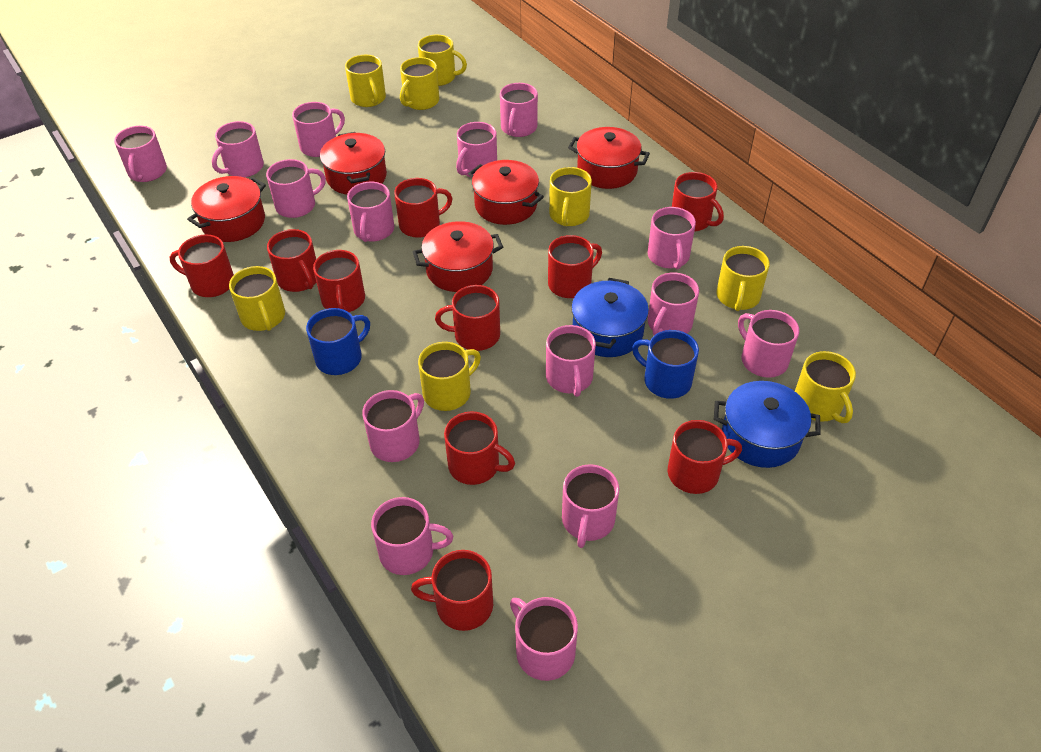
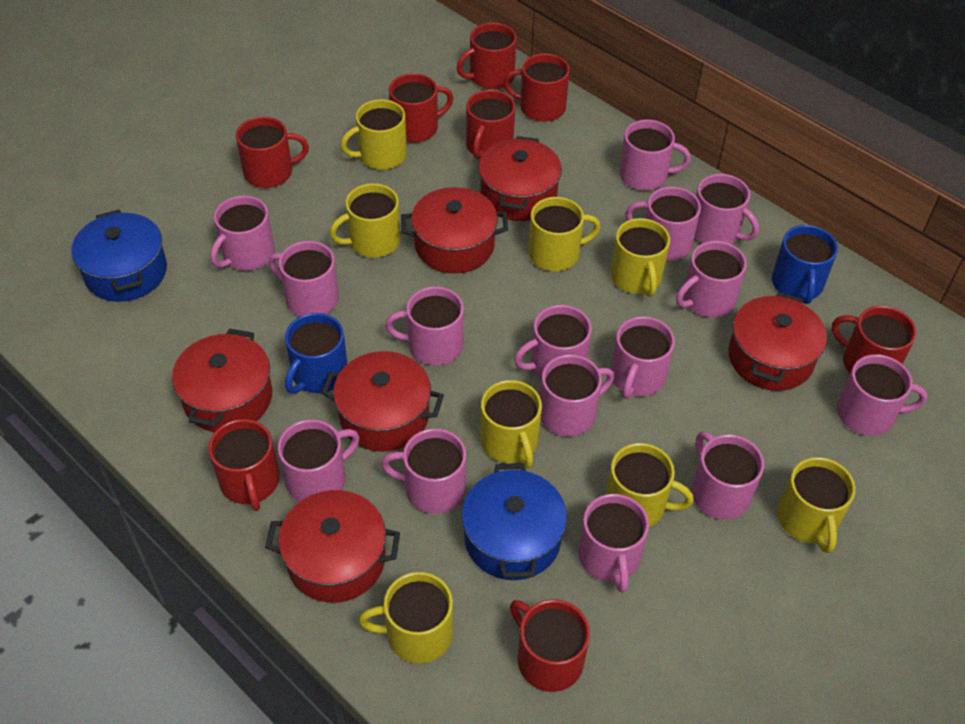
red mug: [170,234,234,297] [267,229,316,292] [313,250,365,312] [394,178,453,238] [411,550,493,631] [435,285,500,351] [444,411,515,485] [548,235,602,298] [668,420,742,494] [672,172,724,232] = 10 -> [209,419,280,511] [236,117,309,188] [389,73,453,143] [457,23,516,89] [466,90,515,159] [503,53,570,122] [510,599,590,692] [832,306,916,373] = 8
red pot: [187,176,266,242] [320,132,387,195] [413,221,503,292] [468,160,544,225] [568,127,650,189] = 5 -> [172,329,272,432] [265,490,400,603] [321,351,444,452] [401,187,508,274] [479,136,562,221] [728,292,827,391] = 6

